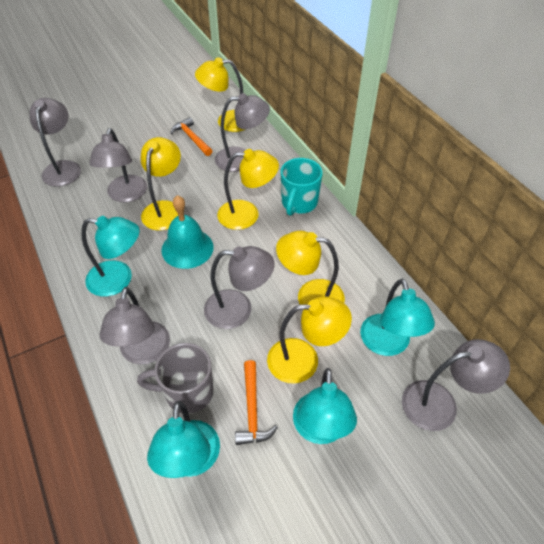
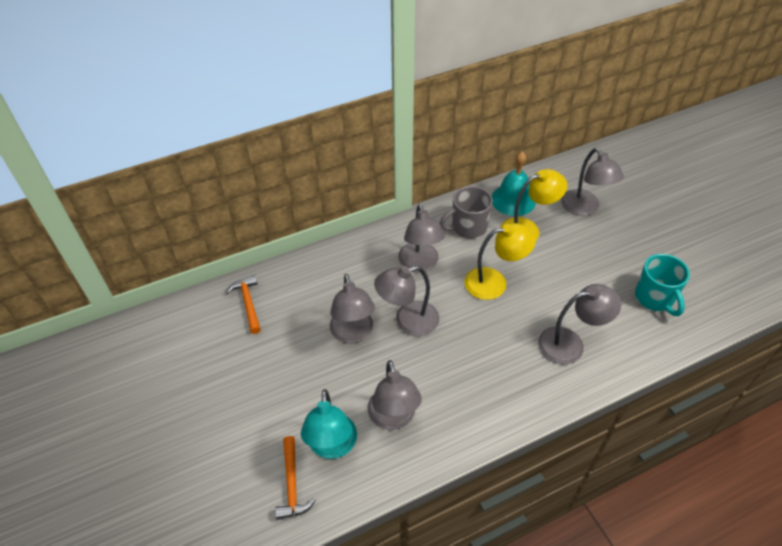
turquoise lamp: [81,216,139,297] [147,401,220,478] [293,368,357,444] [360,279,435,356] = 4 -> [301,389,357,459] = 1
yellow lamp: [141,137,181,231] [195,57,246,132] [217,149,279,230] [267,296,352,384] [276,231,345,305] = 5 -> [464,223,536,300] [500,169,567,240] = 2

